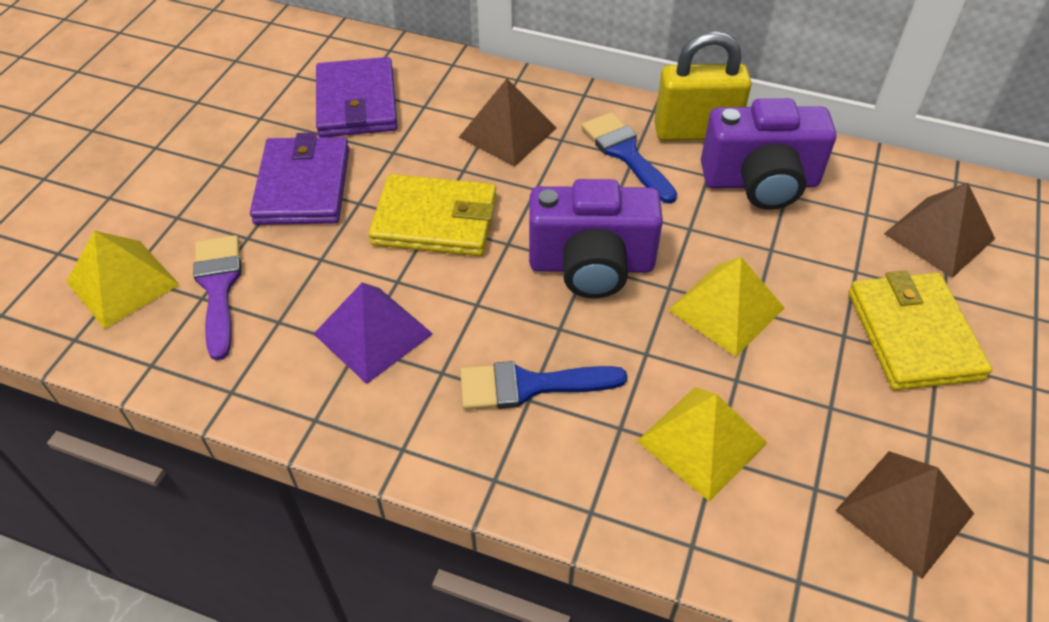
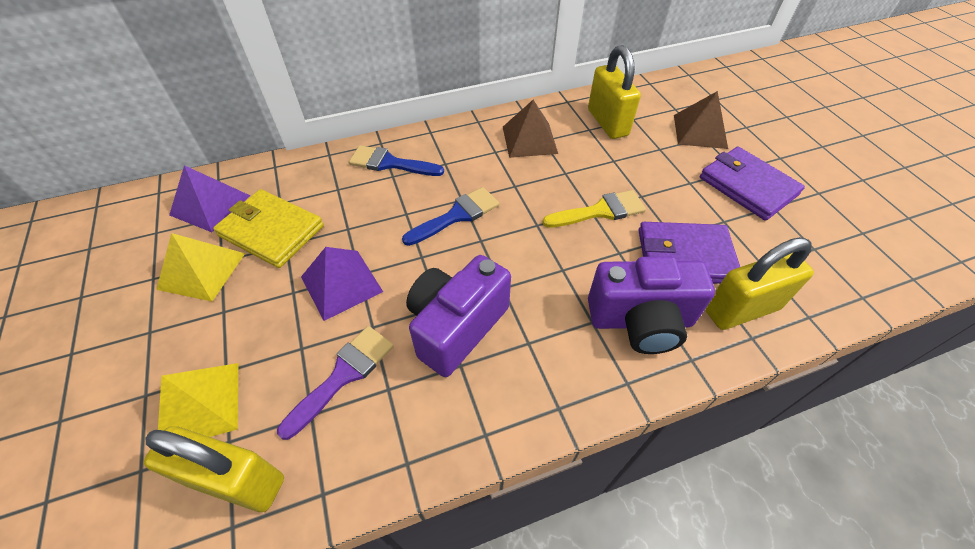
brown pyramid: [458,79,557,166] [835,451,974,579] [884,183,995,278] = 3 -> [503,100,558,158] [674,91,728,149] = 2
purple pyramid: [314,283,433,384] = 1 -> [169,165,251,232] [301,247,383,321] = 2
yellow brush: none = 0 -> [542,190,646,228] = 1
yellow padlock: [654,31,751,141] = 1 -> [144,426,284,512] [588,45,641,139] [705,237,814,330] = 3
yellow pyramid: [66,231,180,329] [637,387,768,502] [668,257,785,357] = 3 -> [156,233,245,302] [158,363,238,437] = 2
yellow wallet: [369,174,497,256] [849,270,992,390] = 2 -> [213,189,324,268] = 1

